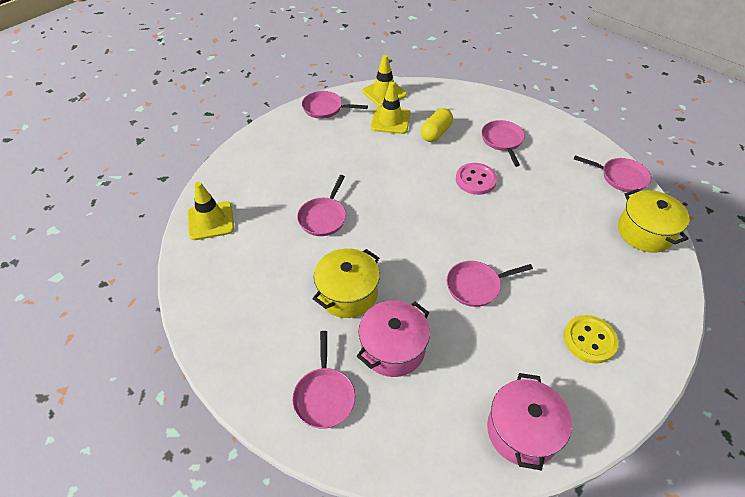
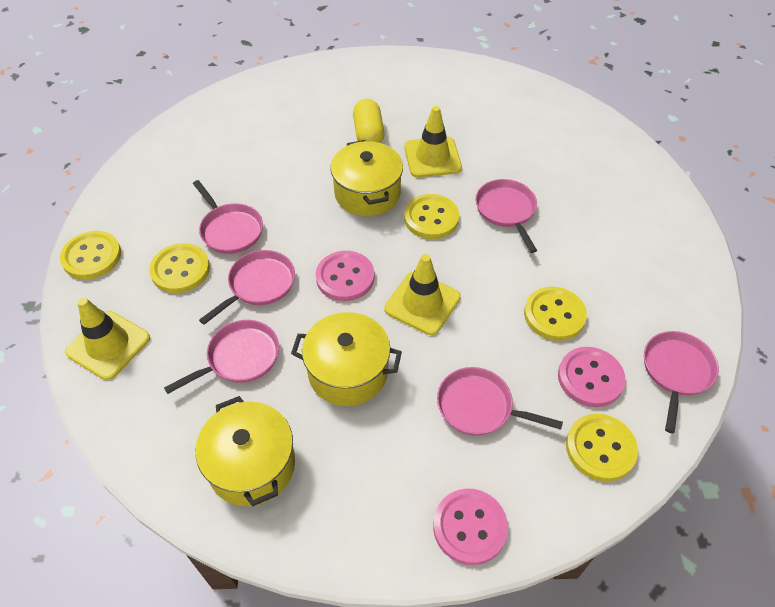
pink button: [456,163,497,195] = 1 -> [316,251,374,301] [433,489,508,565] [558,347,626,407] = 3
pink pot: [357,300,430,377] [487,373,572,470] = 2 -> none = 0
yellow button: [564,315,619,364] = 1 -> [60,231,121,280] [149,243,210,293] [404,194,459,239] [524,287,587,341] [566,414,638,482] = 5
yellow pot: [313,248,380,318] [618,189,690,253] = 2 -> [195,396,295,506] [291,312,402,406] [330,140,403,216] = 3

